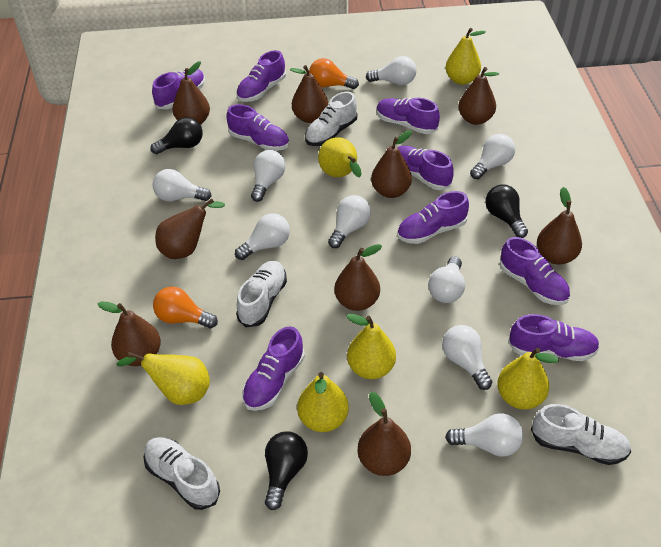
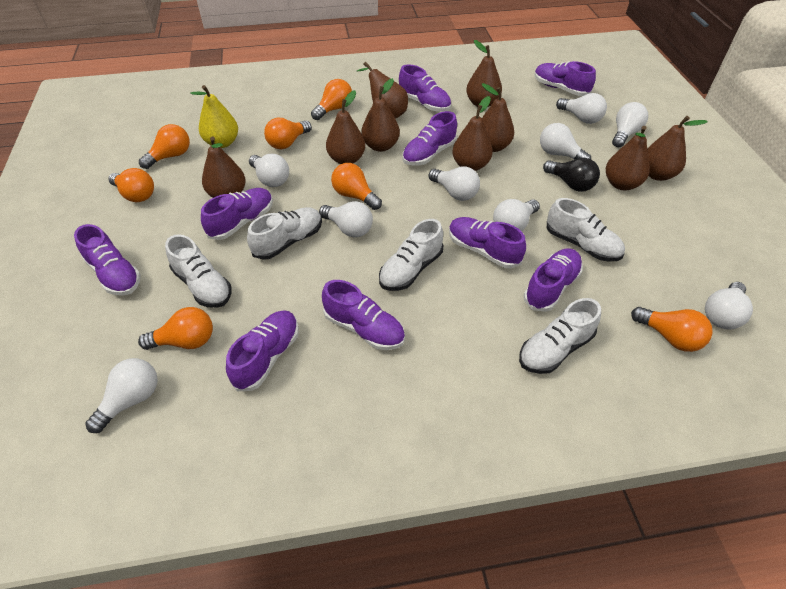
black light bulb: [150,117,203,154] [265,431,308,510] [485,184,528,238] = 3 -> [543,158,600,192] = 1
orange light bulb: [153,286,218,328] [309,58,359,89] = 2 -> [108,168,154,202] [138,307,213,350] [139,124,190,169] [264,117,312,149] [311,79,352,120] [331,163,382,210] [631,307,713,352] = 7
white shoe: [143,437,220,510] [236,261,287,328] [305,92,357,146] [531,404,631,465] = 4 -> [165,234,231,308] [247,207,322,260] [379,219,443,291] [519,298,601,374] [547,198,625,261] = 5
yellow pear: [117,352,210,405] [297,372,349,432] [318,137,362,177] [346,314,396,379] [445,28,486,85] [497,348,559,409] = 6 -> [190,85,238,148] = 1

